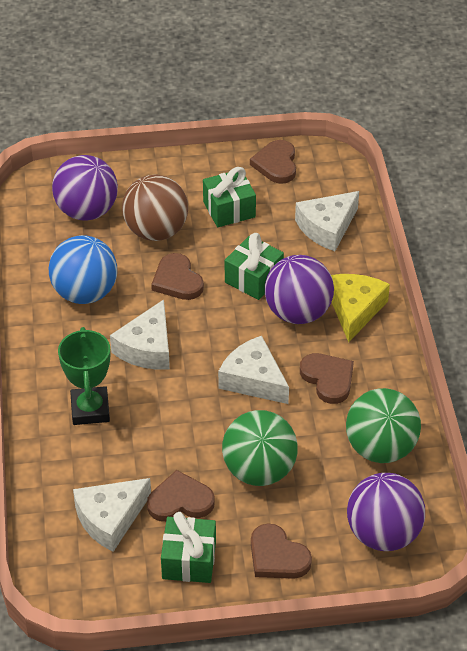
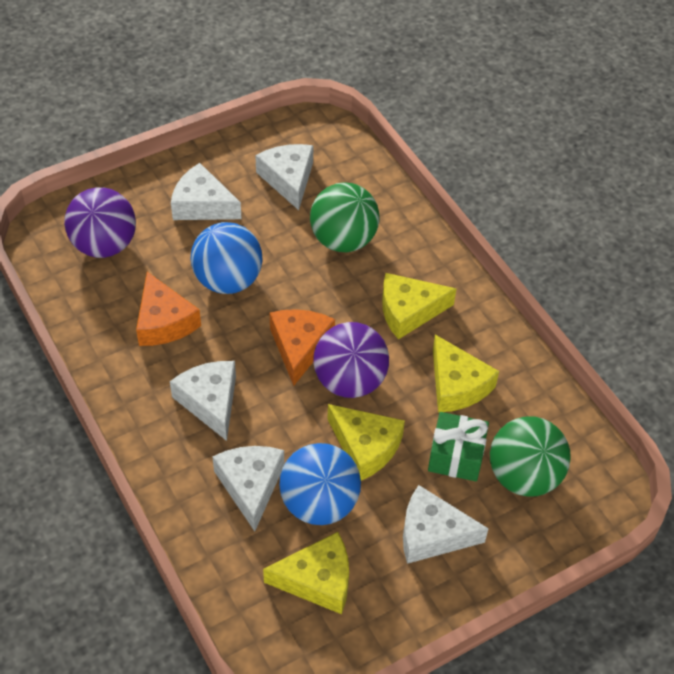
blue ball: [49,235,117,304] = 1 -> [191,222,262,294] [279,443,361,525] = 2
brown ball: [122,175,188,241] = 1 -> none = 0
brown heart: [147,470,215,522] [151,253,204,300] [250,140,296,184] [251,524,312,579] [300,353,354,404] = 5 -> none = 0
green gift: [161,512,216,583] [203,167,256,227] [225,233,284,300] = 3 -> [428,412,489,481] = 1
green trophy: [58,327,110,425] = 1 -> none = 0
orange cheese: none = 0 -> [136,272,201,346] [270,309,335,386] = 2
purple ball: [52,155,118,221] [265,255,334,324] [347,473,425,551] = 3 -> [64,187,136,258] [313,322,389,398] = 2
white cheese: [73,478,151,552] [110,300,170,370] [218,336,289,404] [295,191,359,251] = 4 -> [170,361,236,441] [171,163,242,220] [212,446,284,532] [255,144,313,210] [403,485,489,564] = 5
yellow cheese: [331,274,390,342] = 1 -> [263,532,349,614] [327,404,405,481] [382,273,457,340] [433,335,499,413] = 4

